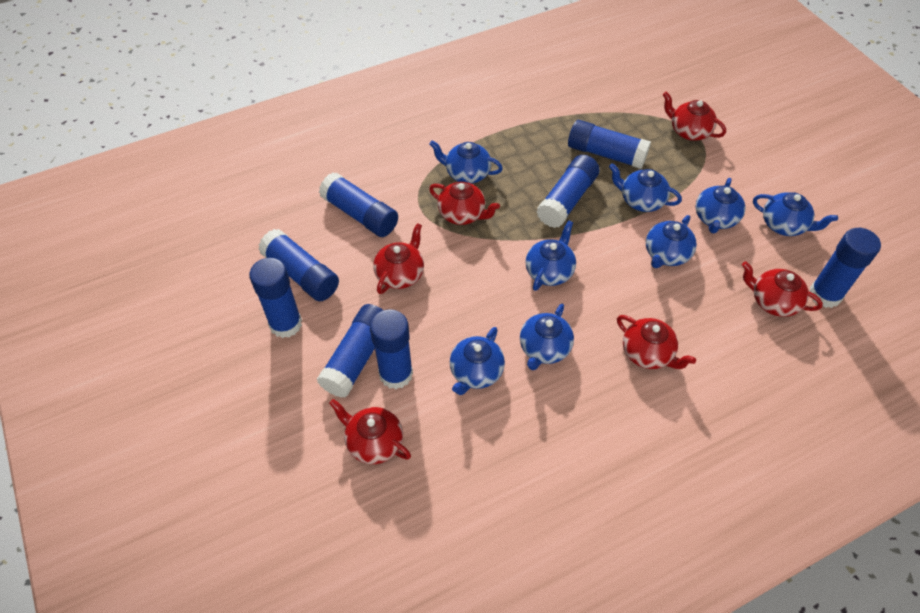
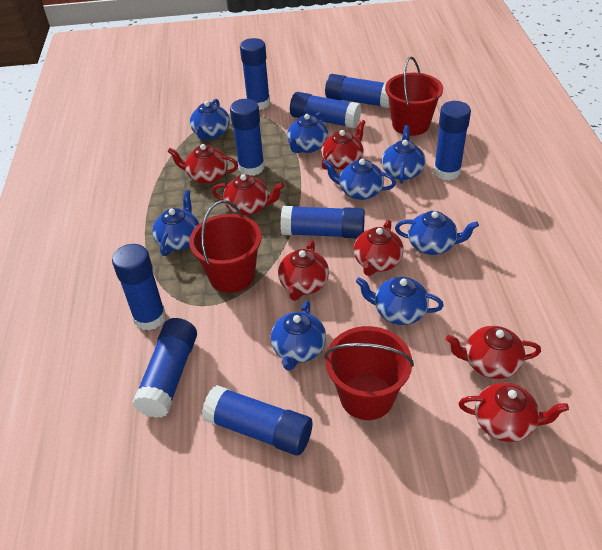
blue glue stick: [249,258,302,338] [258,229,339,301] [317,304,383,398] [319,173,398,237] [370,309,413,389] [537,155,599,228] [568,120,651,169] [809,228,881,308] = 8 -> [112,244,166,330] [132,318,197,418] [202,385,312,455] [230,99,264,176] [240,38,270,110] [280,206,365,238] [290,92,361,129] [325,74,390,108] [434,101,471,180] = 9
red bucket: none = 0 -> [189,200,262,293] [324,326,414,420] [385,56,443,136] = 3
red teapot: [329,399,411,464] [373,223,424,294] [429,182,500,225] [617,315,696,369] [663,92,726,141] [742,261,823,317] = 6 -> [167,144,238,184] [212,174,284,215] [278,240,329,301] [321,119,366,170] [354,220,404,276] [446,326,541,379] [459,383,569,442] = 7

